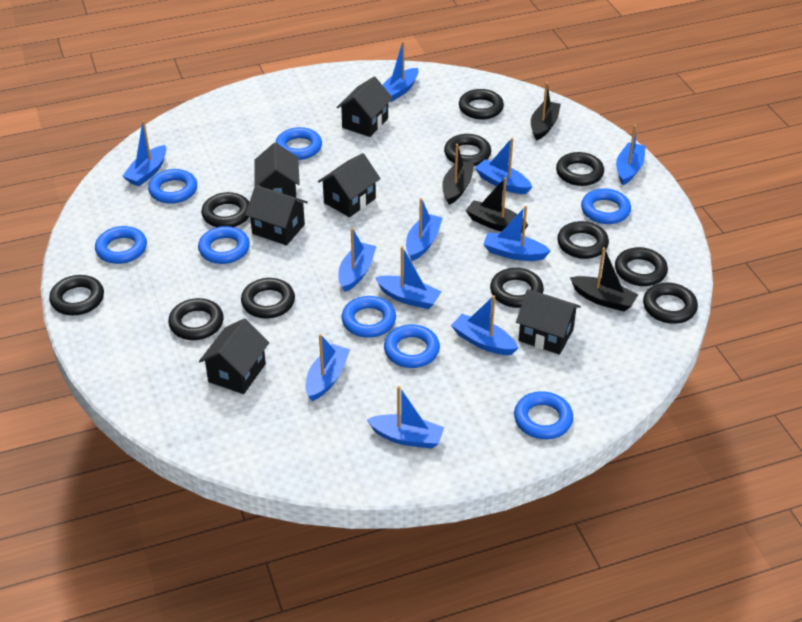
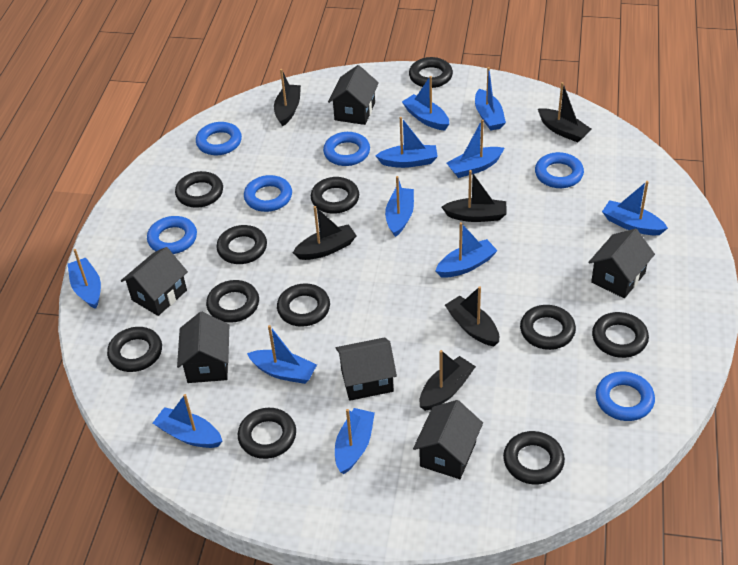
black boat: [442,143,474,205] [465,177,529,233] [531,82,561,141] [570,247,638,312] = 4 -> [274,69,301,126] [293,206,357,260] [420,350,476,411] [442,170,507,222] [445,286,499,346] [538,82,592,142] = 6
blue ring: [95,226,147,264] [148,169,197,204] [198,226,250,264] [276,127,322,160] [341,296,396,338] [384,324,440,368] [514,391,573,439] [581,188,631,224] = 8 -> [147,216,197,254] [196,122,242,155] [244,175,292,212] [323,132,370,166] [535,152,584,188] [596,372,655,421] = 6

